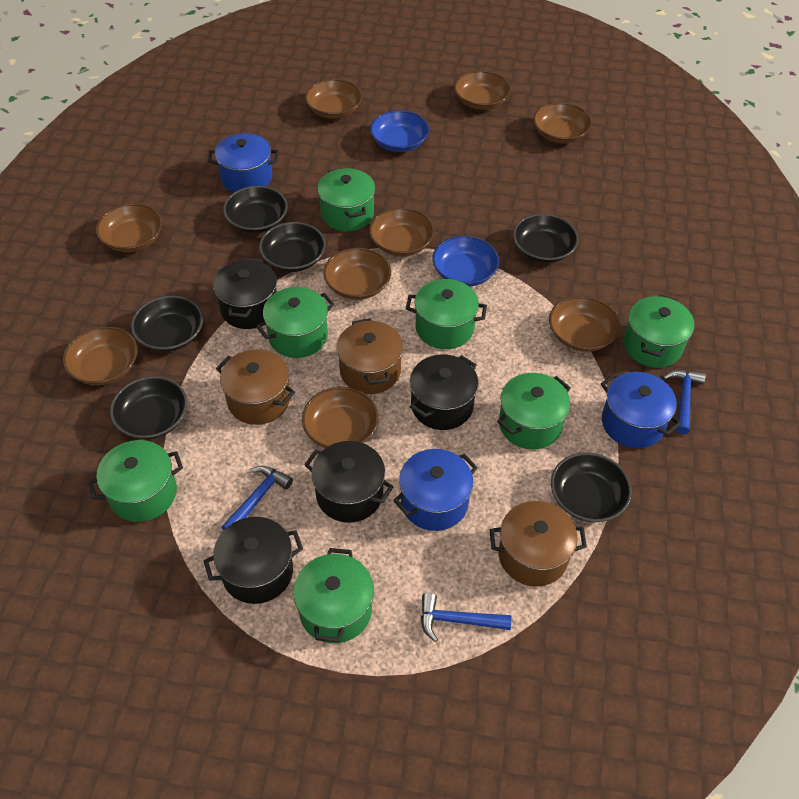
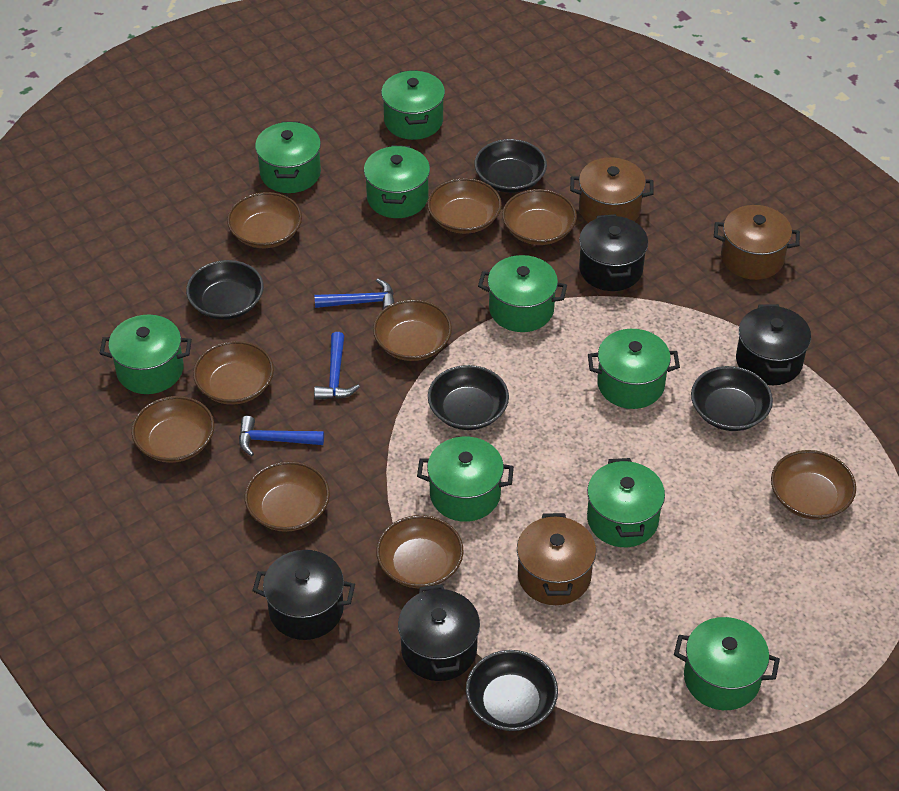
black bowl: [110,376,187,439] [131,296,203,352] [223,186,288,233] [259,222,326,272] [513,214,579,263] [551,452,632,522] = 6 -> [186,260,264,320] [428,365,509,430] [466,650,558,731] [474,139,547,193] [691,366,773,431] = 5
blue bowl: [370,110,429,152] [432,236,499,287] = 2 -> none = 0
blue pot: [208,133,279,192] [393,449,478,531] [601,372,681,448] = 3 -> none = 0
green pot: [88,440,183,522] [256,287,335,358] [293,548,374,643] [317,168,375,231] [406,279,487,349] [497,373,571,449] [623,295,695,368] = 7 -> [99,315,192,394] [255,121,321,193] [364,145,430,218] [381,70,445,140] [417,437,514,522] [478,255,567,332] [587,458,665,547] [588,329,680,409] [674,617,780,710] = 9

